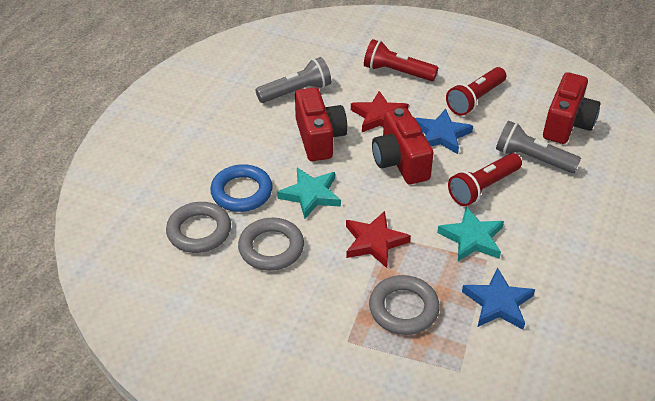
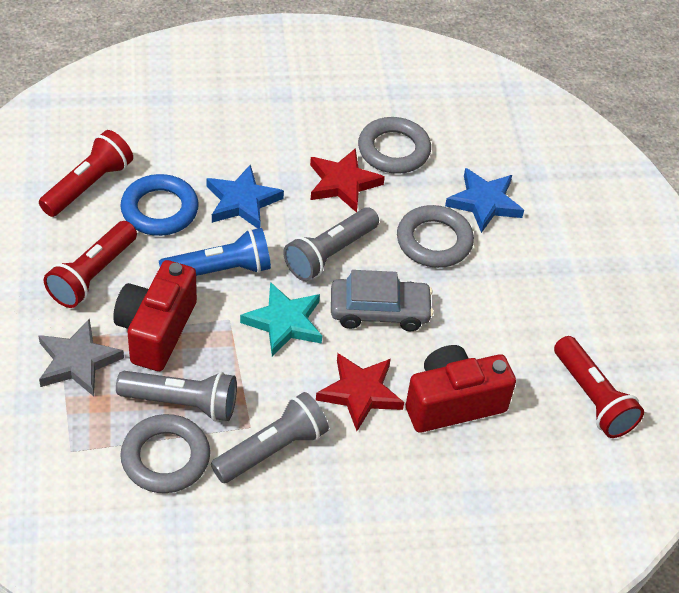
blue flashlight: none = 0 -> [159,228,271,276] = 1
grey car: none = 0 -> [331,270,434,331] = 1
grey flashlight: [256,57,331,103] [496,121,581,173] = 2 -> [116,371,237,421] [211,392,329,483] [283,207,379,281] = 3
grey star: none = 0 -> [38,318,124,396] = 1
red camera: [295,87,348,161] [372,108,434,184] [543,72,601,144] = 3 -> [113,260,197,371] [406,345,516,433] = 2
turquoise star: [277,168,341,219] [437,206,504,261] = 2 -> [240,282,322,356] = 1

